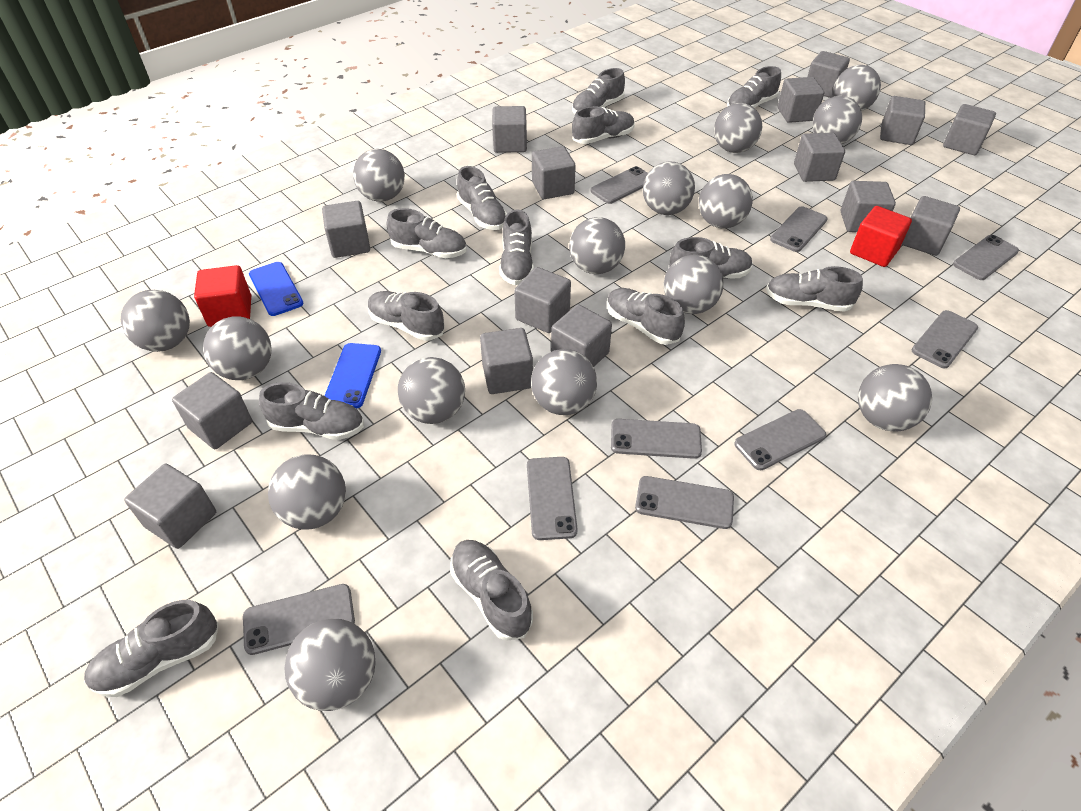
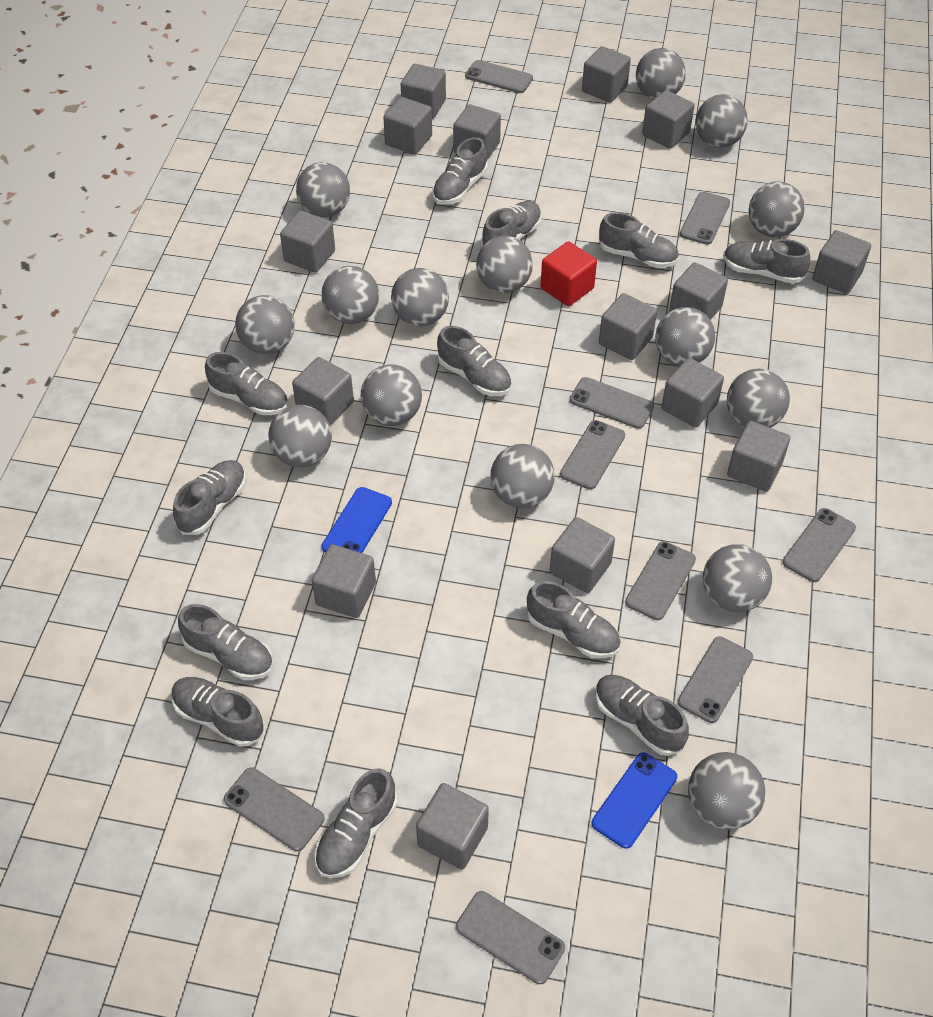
grey shoe: [84,600,219,697] [259,382,364,440] [368,291,445,341] [387,208,466,258] [450,540,533,641] [457,166,507,230] [499,209,534,285] [572,68,625,114] [572,106,635,144] [607,288,685,345] [669,237,753,279] [727,66,781,108] [766,266,863,312] = 13 -> [172,677,264,747] [173,460,246,535] [178,604,273,680] [205,352,288,415] [314,768,397,878] [432,137,488,205] [437,326,511,396] [481,201,542,247] [527,581,621,659] [595,675,689,756] [599,212,679,268] [723,239,810,284] = 12
red cube: [194,265,251,327] [850,206,912,267] = 2 -> [540,241,597,306] = 1

